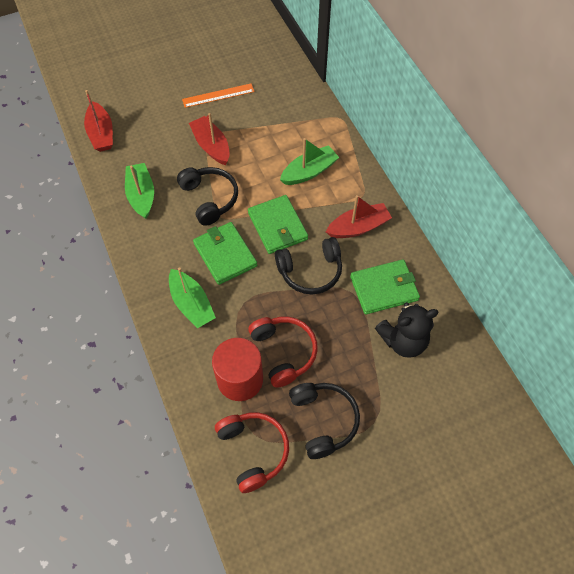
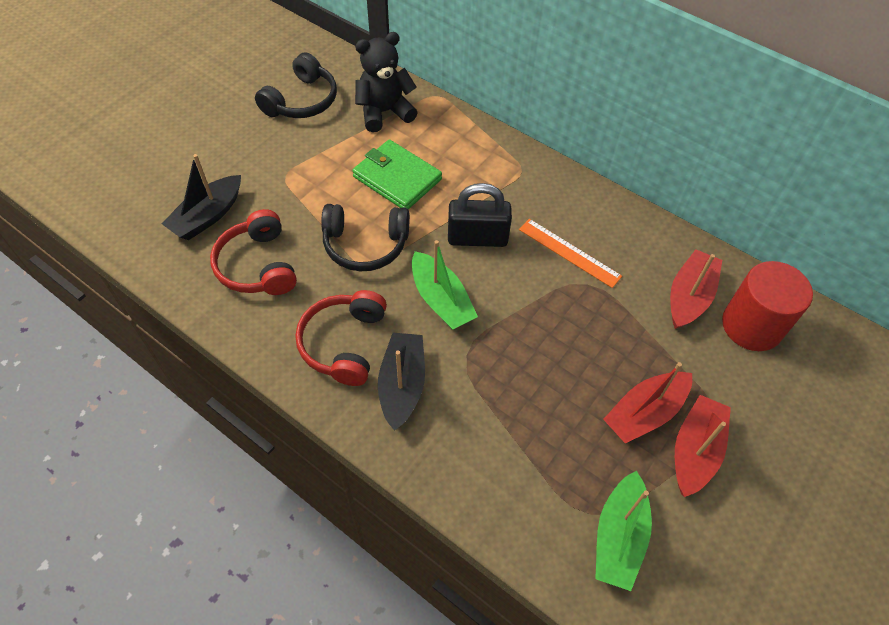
black boat: none = 0 -> [162,154,241,240] [378,333,425,431] = 2
black headphones: [177,167,238,226] [275,237,342,294] [289,383,360,459] = 3 -> [255,53,337,118] [321,204,410,271] = 2
black padlock: none = 0 -> [448,183,512,247] = 1
green boat: [125,163,154,219] [169,267,216,328] [280,138,339,185] = 3 -> [412,240,478,330] [595,471,652,591] = 2
green wallet: [193,222,257,285] [248,195,308,254] [350,259,420,315] = 3 -> [352,139,442,209] = 1

